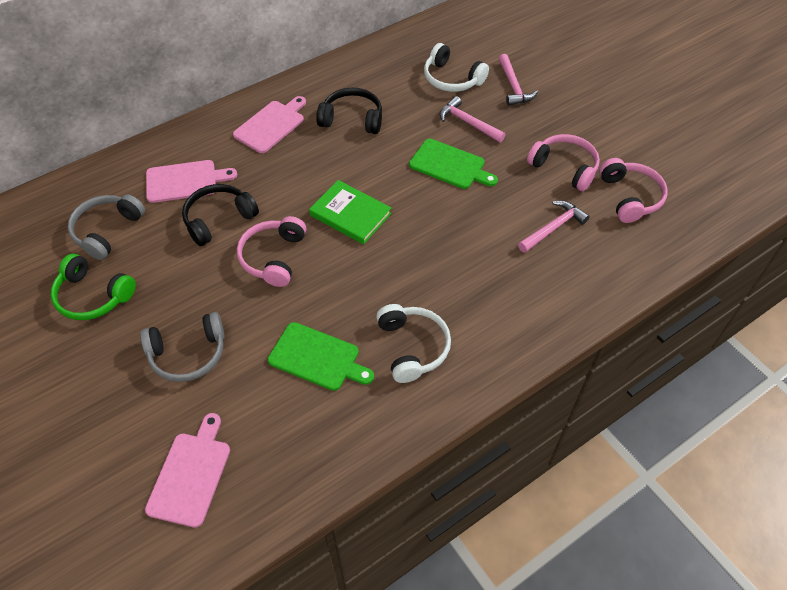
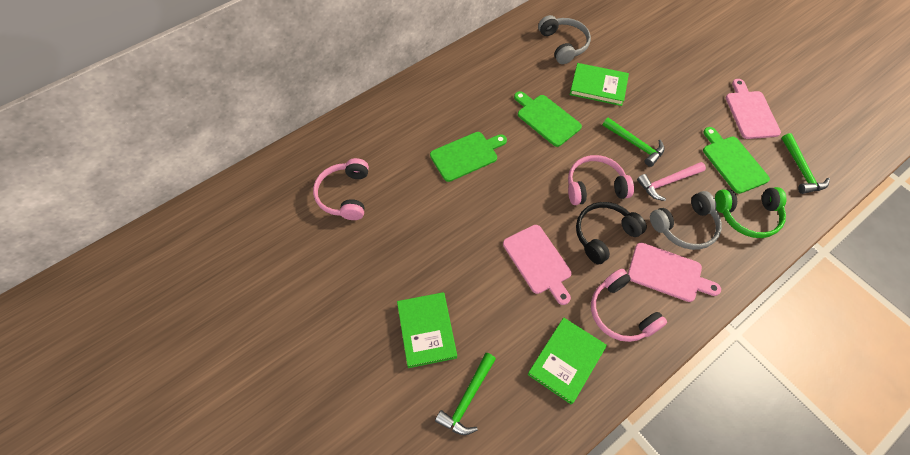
black headphones: [182,184,259,246] [316,88,382,134] = 2 -> [576,202,647,265] = 1
green book: [309,180,392,244] = 1 -> [397,292,457,368] [527,318,607,404] [570,63,629,106] = 3
green cutting board: [268,322,374,391] [409,139,498,189] = 2 -> [430,132,507,182] [514,91,582,147] [703,127,770,194] = 3
green hammer: none = 0 -> [435,353,496,435] [602,118,664,167] [781,133,830,194] = 3
pink hammer: [440,96,505,143] [498,54,538,106] [518,201,590,253] = 3 -> [637,162,706,201] = 1
white headphones: [376,304,451,383] [424,43,489,92] = 2 -> none = 0

